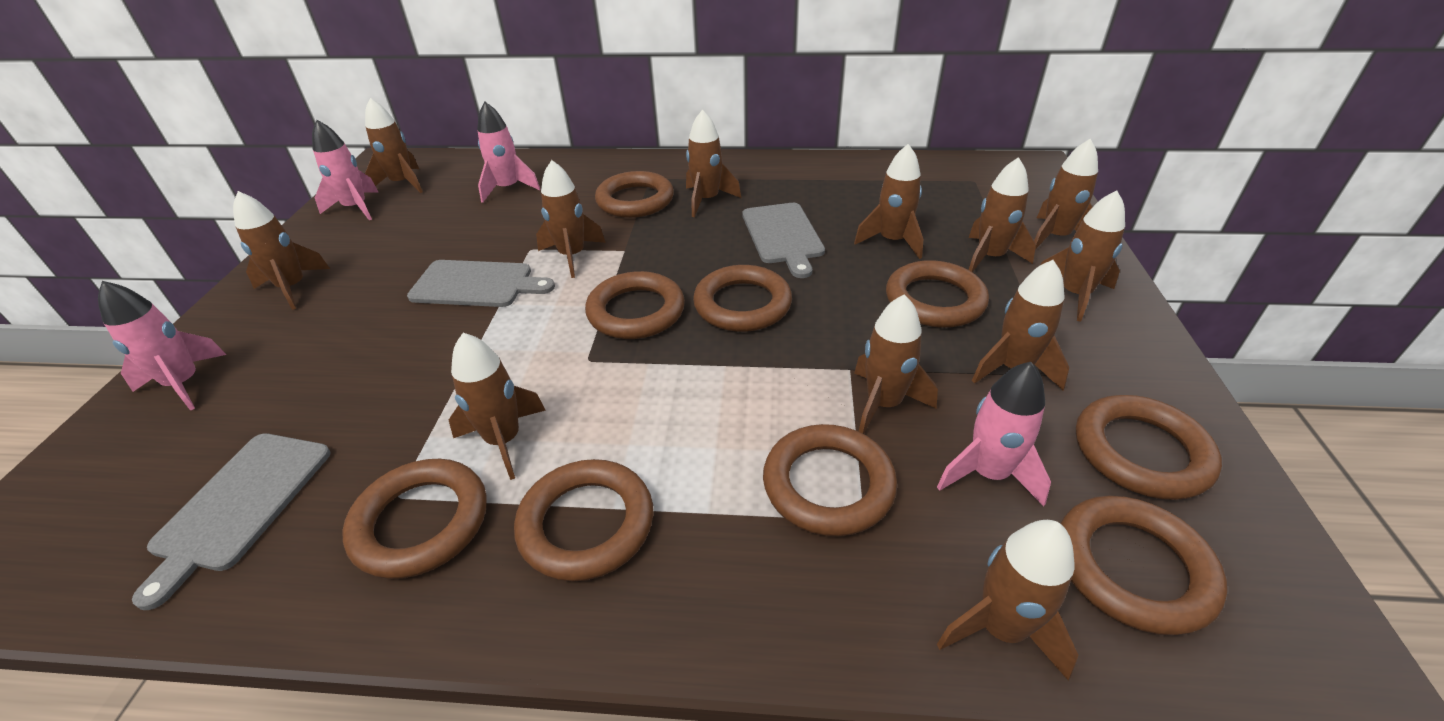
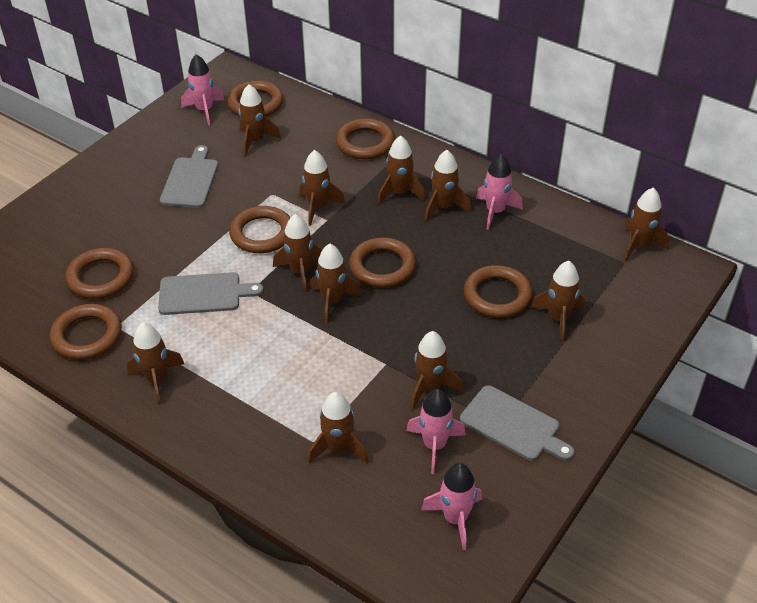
brown ring: [342,459,487,579] [514,459,653,582] [585,271,685,339] [595,171,674,218] [693,265,792,332] [763,424,897,536] [886,260,989,328] [1061,496,1227,636] [1076,395,1222,500] = 9 -> [50,304,122,360] [66,248,134,299] [227,80,283,117] [229,206,291,253] [336,118,395,159] [349,237,416,288] [464,265,533,318] = 7
brown rocket: [233,191,330,310] [365,98,423,193] [449,333,546,480] [536,160,606,278] [686,109,741,217] [854,144,924,259] [854,294,938,434] [937,520,1079,680] [968,157,1036,272] [972,260,1069,390] [1034,139,1098,249] [1041,190,1125,322] = 12 -> [127,323,184,405] [239,84,281,156] [273,214,322,293] [299,150,345,226] [308,392,369,464] [311,244,362,324] [378,135,426,204] [410,331,463,410] [425,150,471,222] [531,261,585,342] [624,188,669,262] = 11

